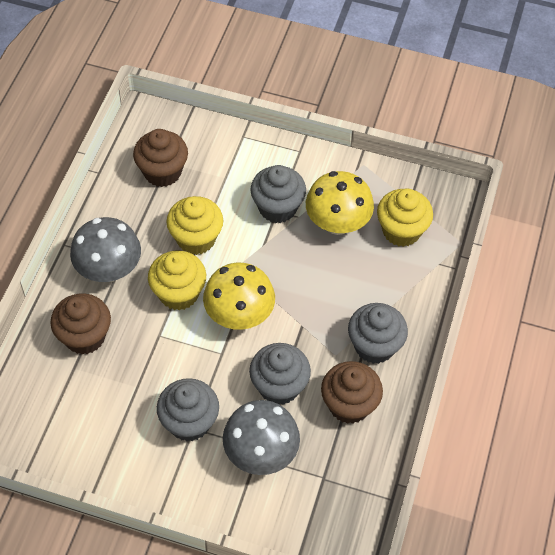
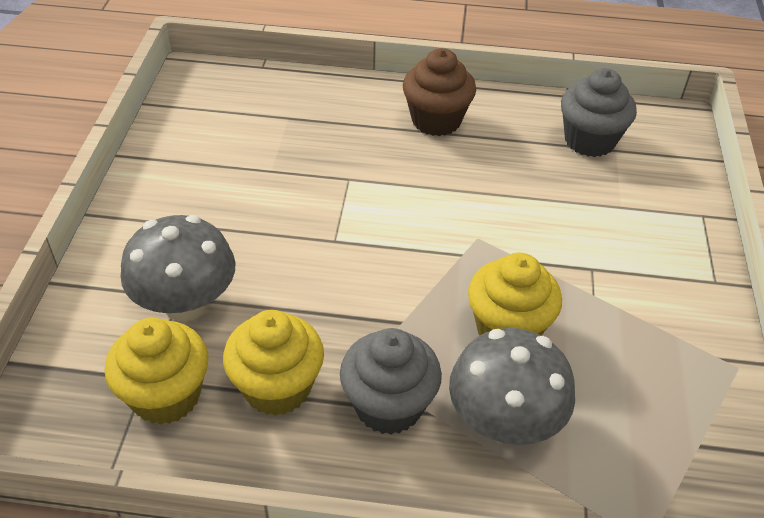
brown cupcake: [50,293,111,355] [133,129,188,187] [321,361,383,424] = 3 -> [403,48,476,136] = 1
grey cupcake: [157,378,219,441] [249,343,311,405] [250,165,306,223] [348,303,408,364] = 4 -> [340,328,442,435] [561,68,637,157] = 2
yellow mushroom: [203,263,275,330] [306,171,374,235] = 2 -> none = 0

